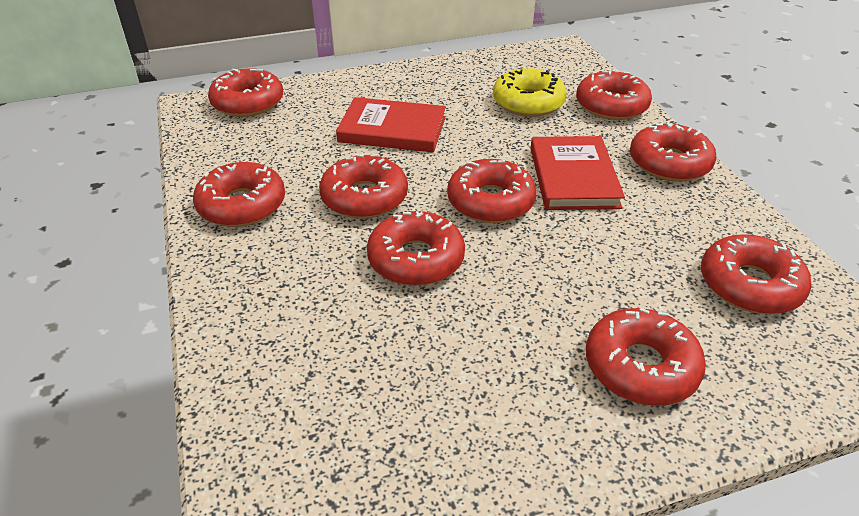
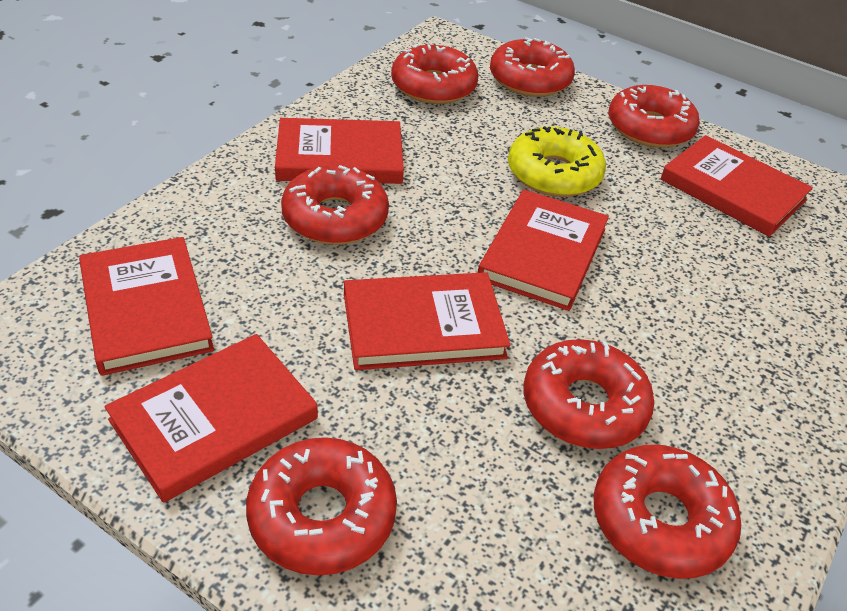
red book: [336,97,446,152] [531,136,625,210] = 2 -> [79,237,214,376] [105,334,318,503] [275,118,404,184] [344,272,510,370] [478,190,609,311] [660,135,813,237] = 6
red donut: [193,162,285,227] [208,68,283,117] [319,154,408,219] [367,211,465,286] [447,159,537,223] [576,70,652,120] [586,308,706,406] [630,123,716,182] [701,234,812,314] = 9 -> [246,437,397,576] [281,165,389,245] [391,44,479,104] [490,37,575,97] [524,339,654,449] [594,445,741,579] [608,85,700,148] = 7

